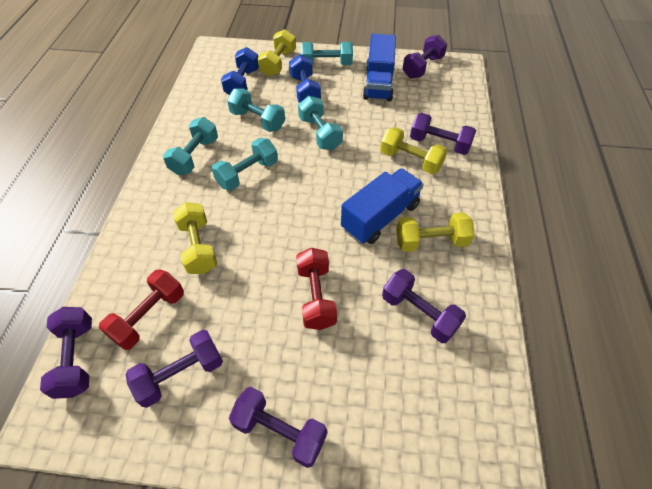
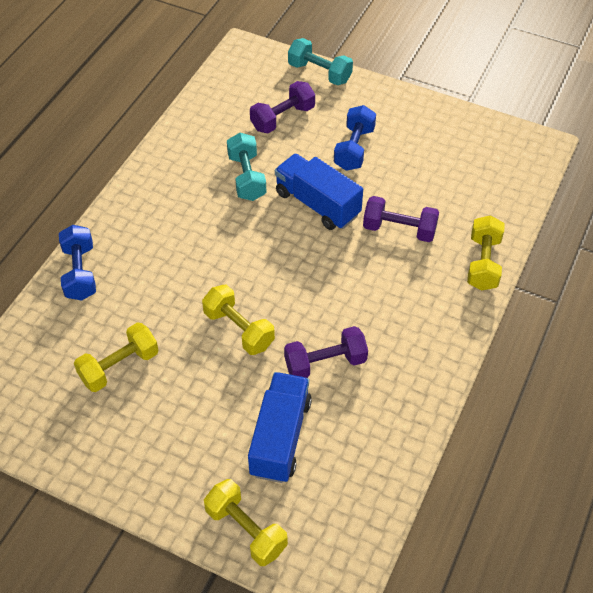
purple dumbbell: [40,307,92,399] [125,330,223,408] [229,387,327,468] [382,269,466,343] [402,35,447,78] [410,113,476,155] = 6 -> [250,81,315,133] [284,326,368,378] [363,196,439,242] = 3
red dumbbell: [99,270,184,350] [296,248,337,330] = 2 -> none = 0
turquoise dumbbell: [163,117,218,175] [212,138,278,191] [227,88,285,132] [298,96,343,150] [301,42,353,65] = 5 -> [227,133,267,201] [288,38,353,85] = 2

